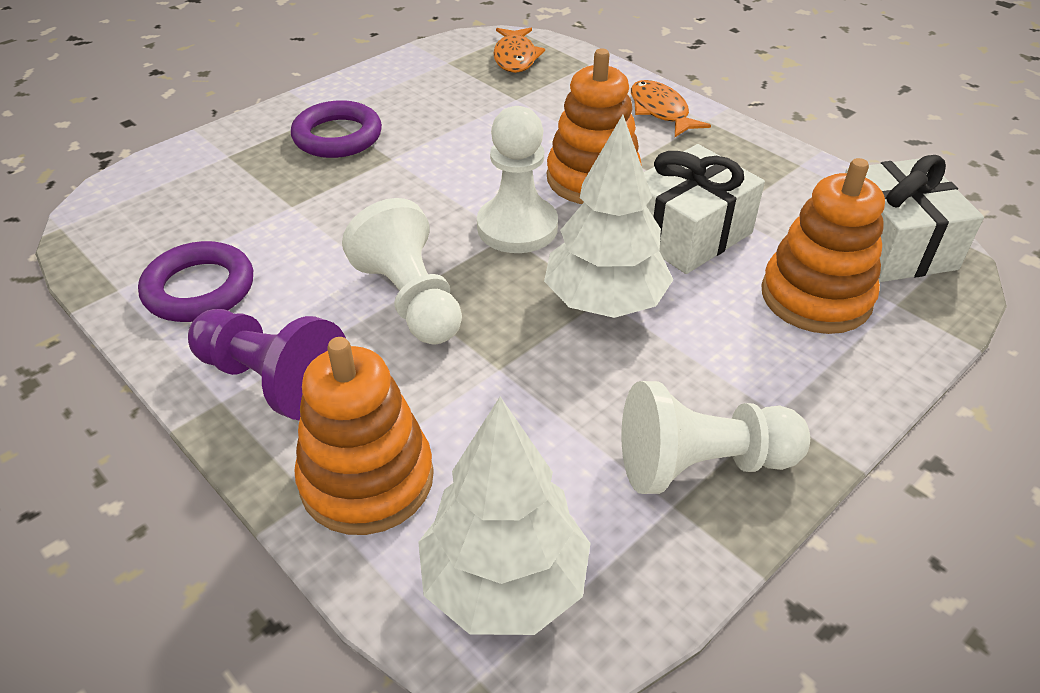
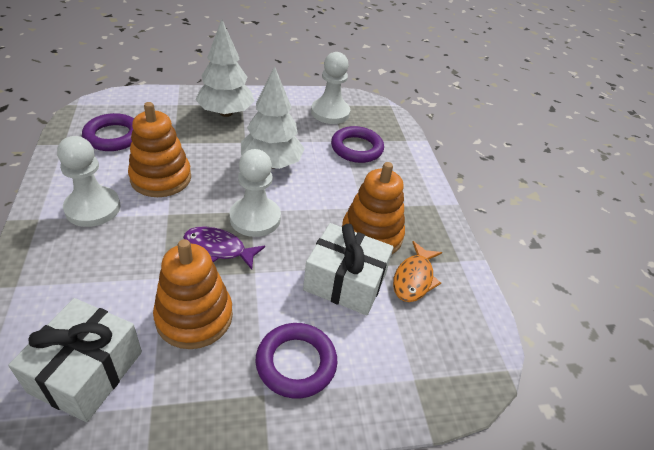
orange fish: [493,28,545,73] [631,80,711,137] = 2 -> [393,241,442,302] = 1
purple fish: none = 0 -> [183,226,265,269] = 1
purple pawn: [188,309,346,421] = 1 -> none = 0
purple ring: [138,241,253,322] [291,100,382,158] = 2 -> [82,113,134,151] [255,323,337,399] [331,126,384,163] = 3

